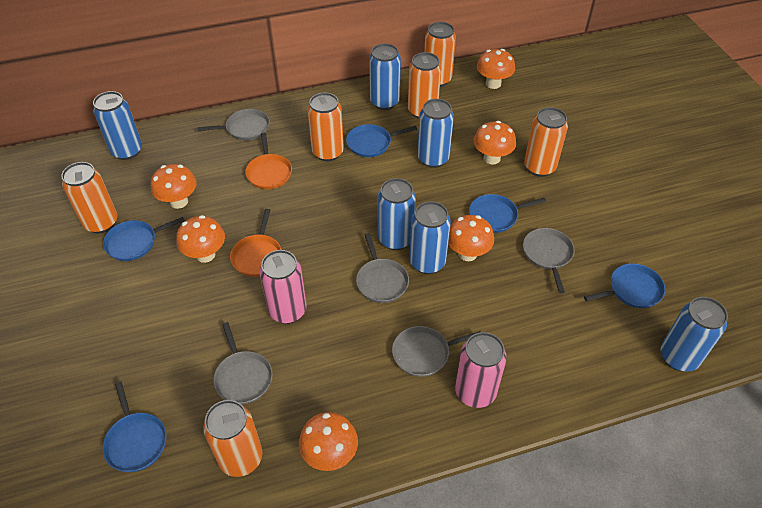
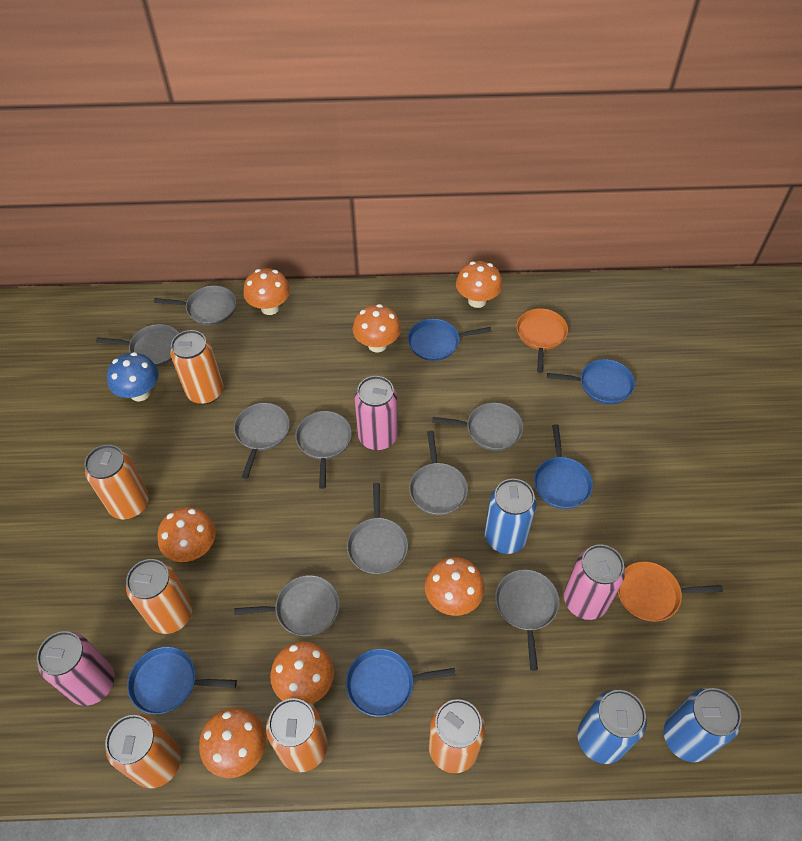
blue can: [93,91,142,160] [369,43,401,110] [378,178,416,250] [409,201,451,274] [417,99,454,168] [661,297,728,372] = 6 -> [484,479,537,554] [577,690,647,764] [664,688,741,762] = 3
blue mushroom: none = 0 -> [107,352,159,401] = 1
grey pan: [197,109,270,141] [214,322,273,404] [356,233,409,303] [392,326,481,377] [523,228,575,293] = 5 -> [96,324,179,366] [154,286,236,325] [234,403,290,479] [234,575,340,636] [295,411,352,489] [347,483,408,574] [409,431,468,515] [432,403,523,451] [495,569,559,671] = 9
orange mushroom: [151,164,197,209] [176,215,225,263] [299,412,358,471] [448,215,494,261] [473,121,516,165] [477,49,515,89] = 6 -> [157,507,216,562] [199,708,266,778] [243,268,290,315] [270,641,334,704] [353,304,401,352] [425,557,485,616] [456,261,502,308] = 7
pink can: [260,250,307,324] [455,332,507,408] = 2 -> [37,631,115,706] [355,376,398,451] [564,544,625,620] = 3

